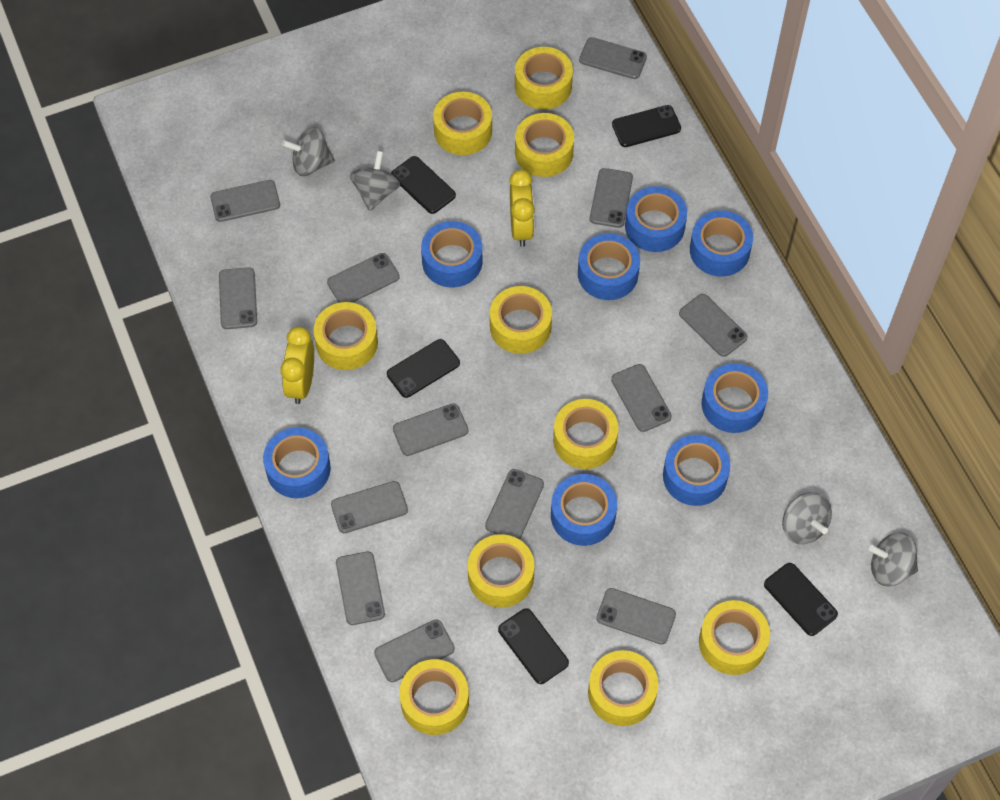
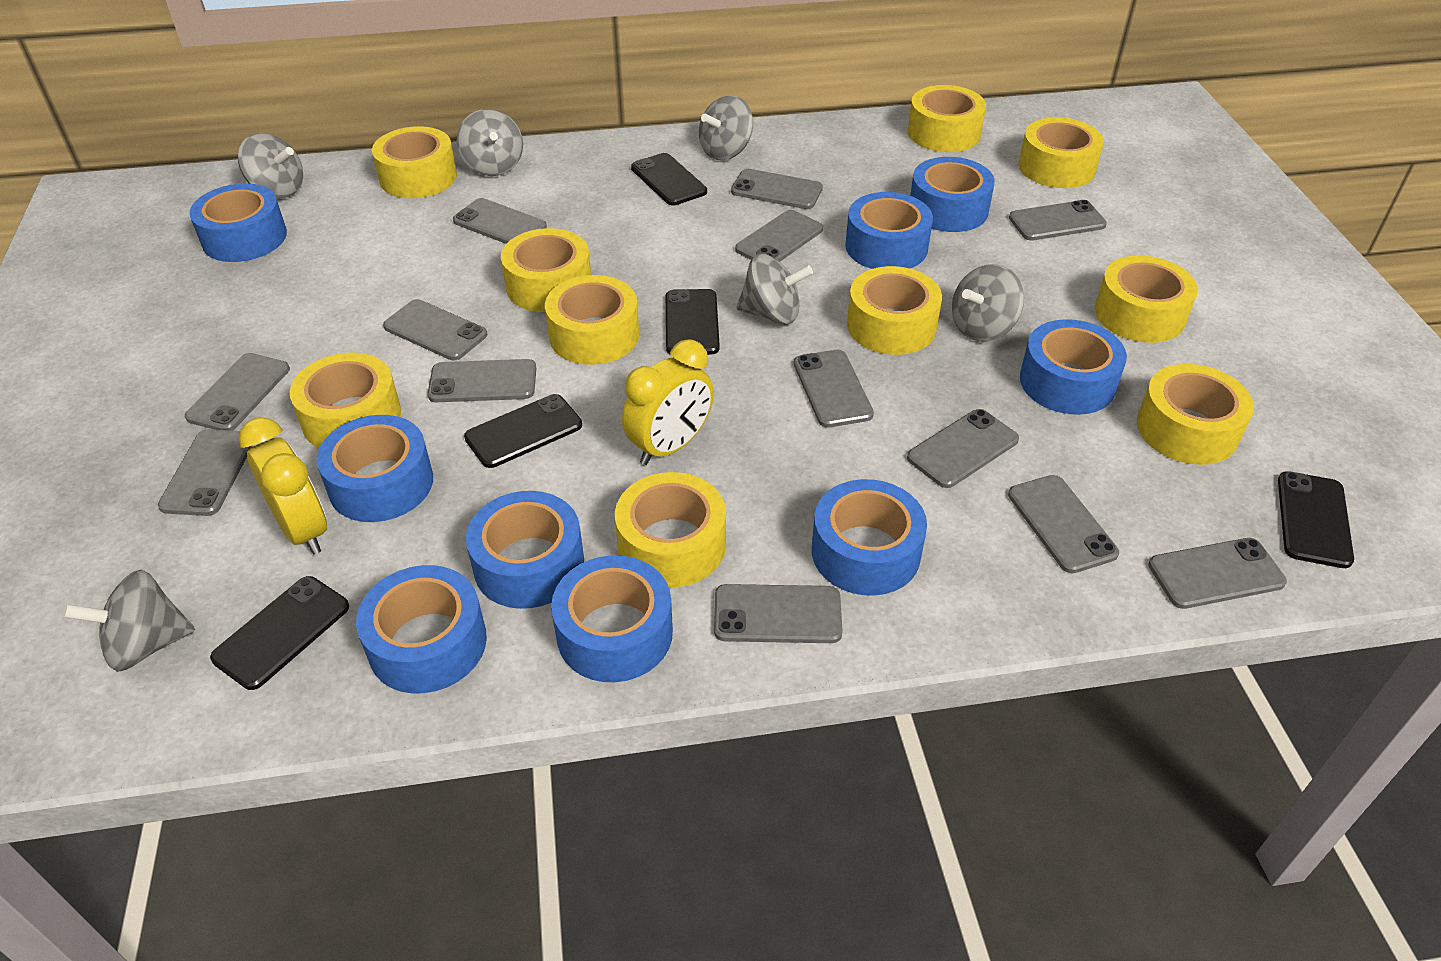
blue tape: [263,427,331,498] [421,221,483,287] [551,474,617,546] [578,234,640,300] [625,186,687,252] [663,435,730,506] [690,210,753,277] [702,363,768,433] = 8 -> [189,183,287,262] [316,415,433,522] [356,565,487,693] [466,491,584,609] [551,555,673,682] [812,479,927,596] [845,192,933,269] [910,157,995,232] [1020,319,1127,415] = 9
grey spinning top: [282,127,335,176] [350,151,400,211] [782,492,832,544] [869,532,918,586] = 4 -> [63,570,195,672] [238,133,303,198] [457,109,523,176] [699,95,753,160] [736,254,813,324] [952,264,1024,341] = 6

